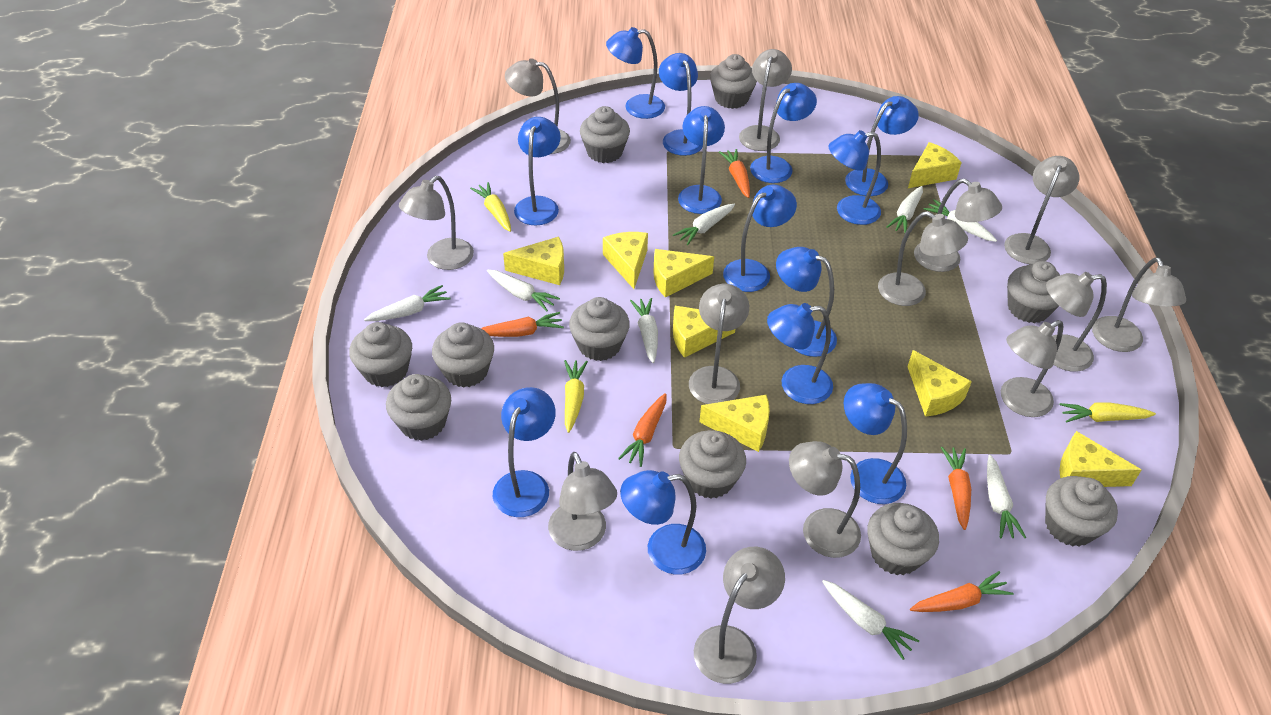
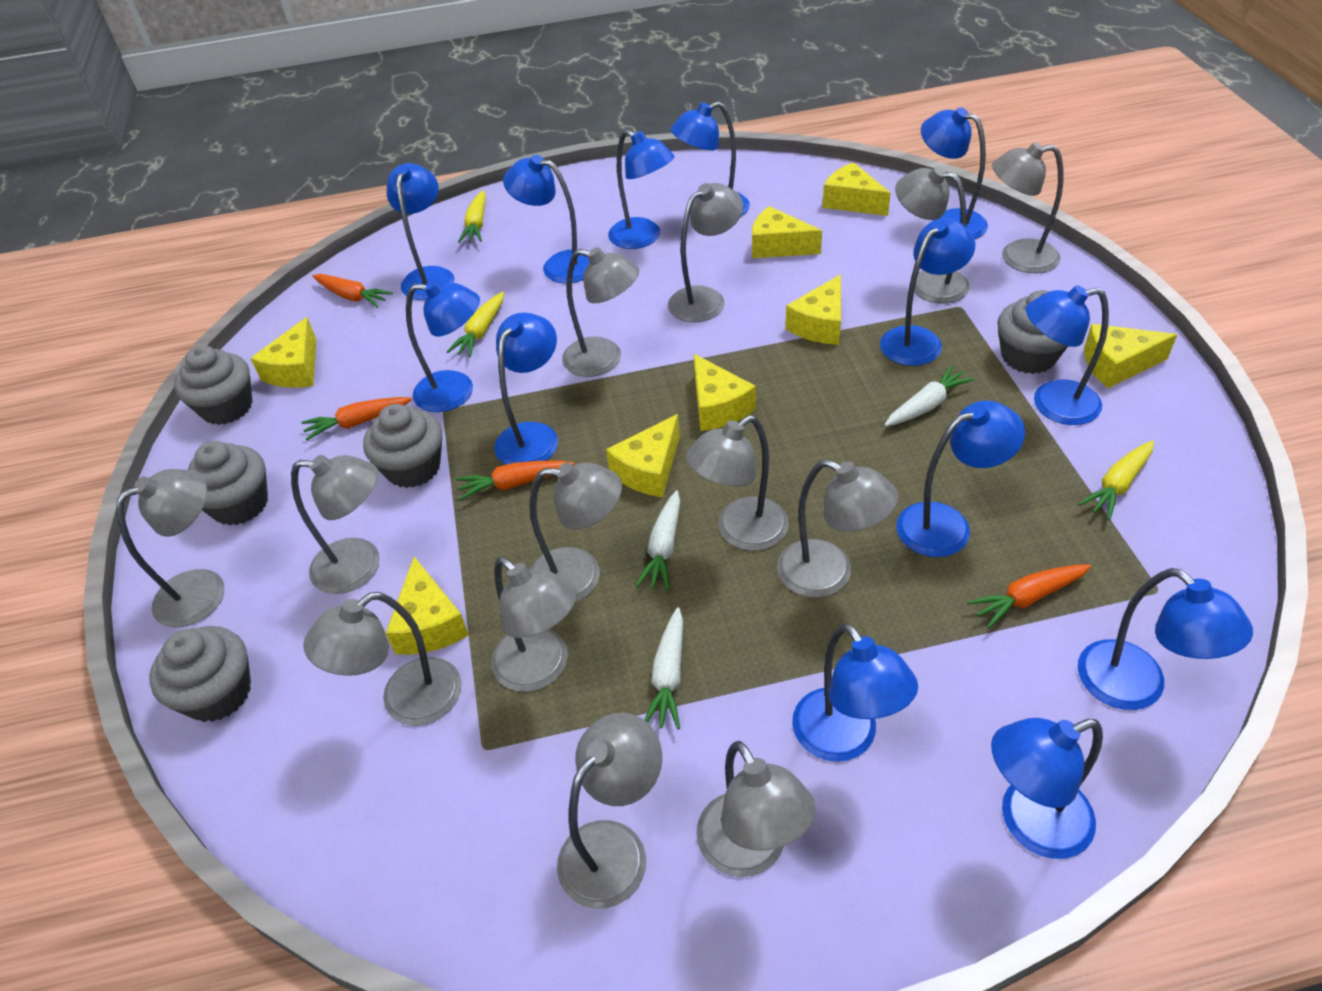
grey cupcake: [349,322,412,387] [386,374,451,441] [432,322,494,388] [569,297,630,361] [580,106,630,163] [679,430,746,499] [710,54,757,109] [867,503,939,575] [1007,261,1060,323] [1045,476,1118,547] = 10 -> [149,626,251,722] [174,345,253,425] [187,441,268,526] [363,404,442,488] [997,290,1068,374] = 5
orange carrot: [481,312,564,337] [618,393,667,467] [719,149,750,198] [910,571,1013,612] [941,447,971,530] = 5 -> [301,397,412,440] [312,274,393,308] [456,461,574,501] [967,564,1091,629] = 4
white carrot: [364,285,450,321] [487,270,560,311] [630,298,658,363] [673,204,735,245] [822,580,919,660] [886,186,923,233] [923,199,997,242] [987,455,1026,538] = 8 -> [636,490,680,590] [645,607,683,729] [885,365,975,426] = 3

